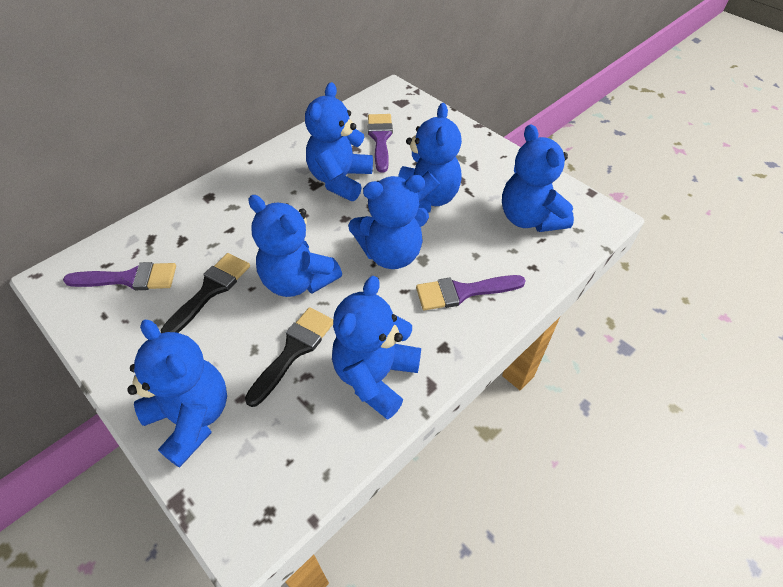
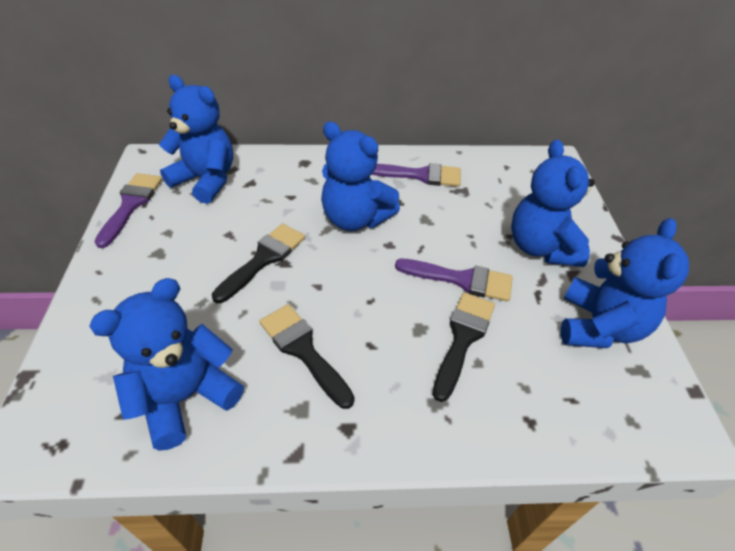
black brush: [160,253,250,333] [245,307,333,407] = 2 -> [212,223,305,303] [259,304,355,409] [433,292,495,402] = 3
blue teddy bear: [127,320,227,468] [248,195,342,297] [305,82,373,201] [332,276,421,420] [348,175,429,269] [398,103,462,213] [502,124,574,232] = 7 -> [89,278,244,451] [159,75,233,204] [321,122,400,231] [511,139,595,267] [561,218,689,348] = 5

